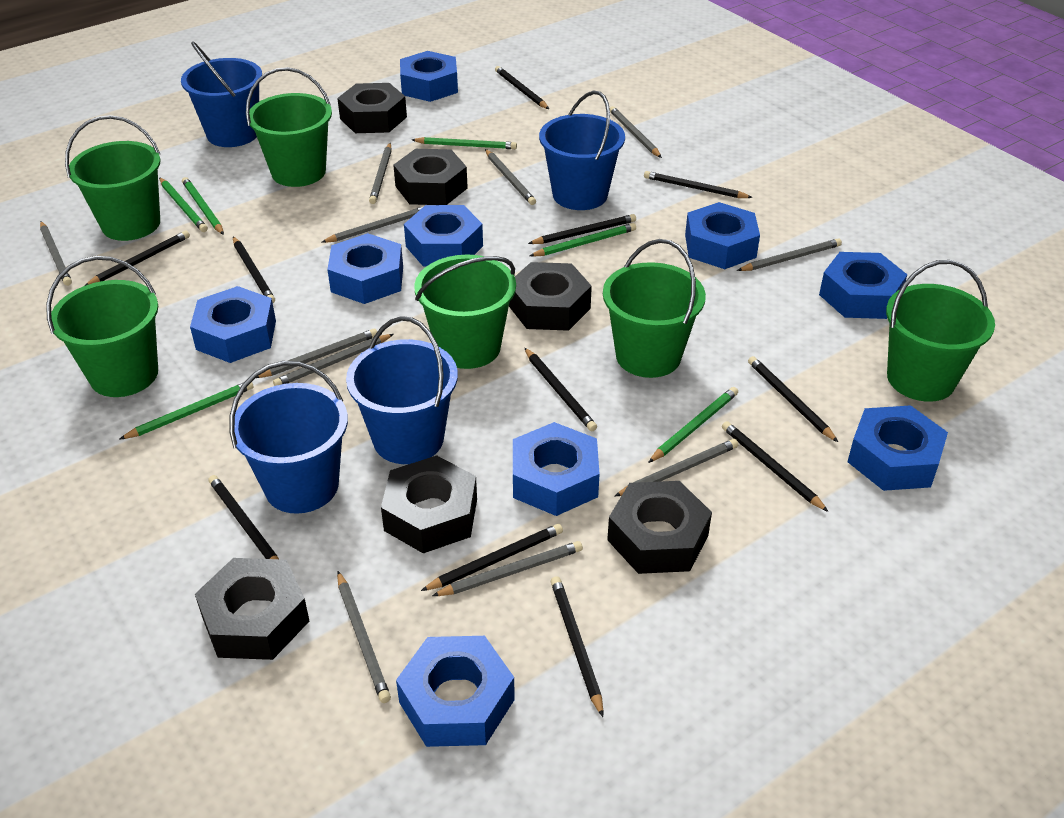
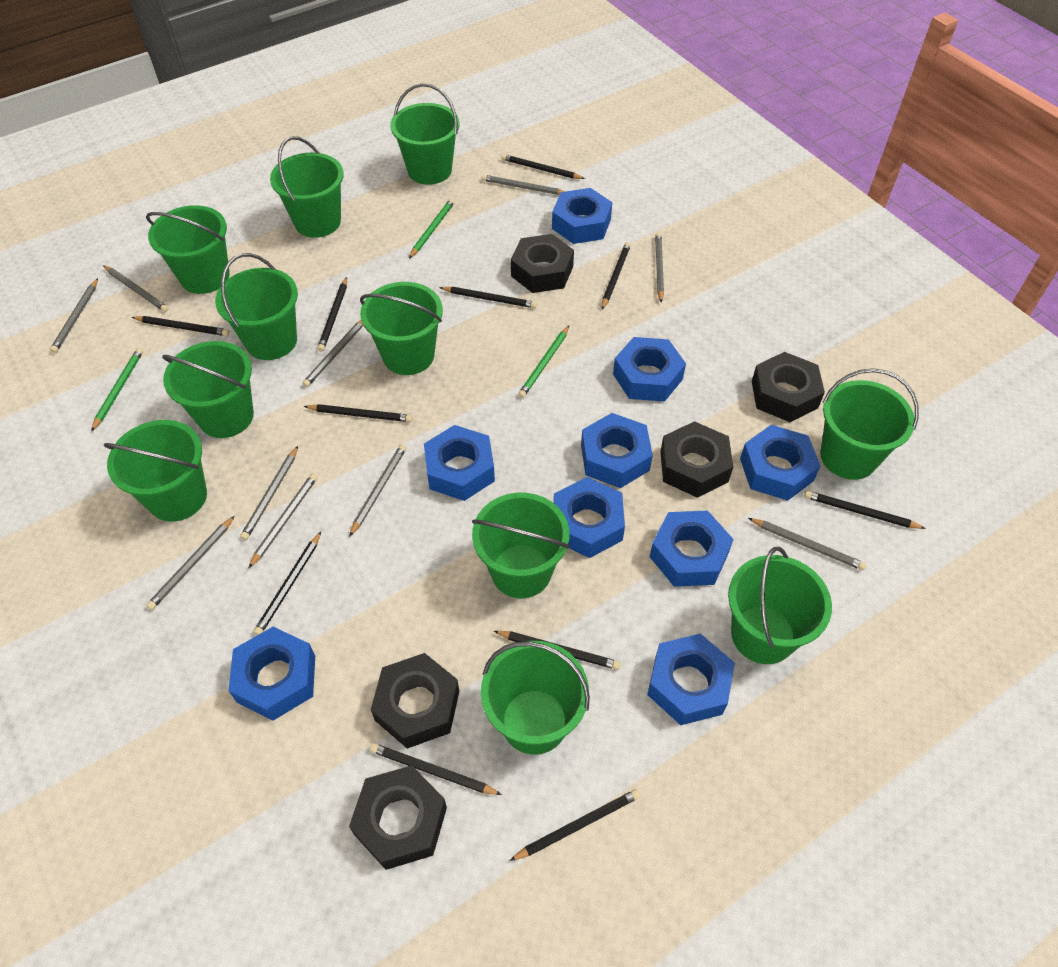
black nut: [195,558,309,660] [337,83,407,133] [381,455,477,553] [393,149,468,205] [509,262,592,331] [607,481,712,574] = 6 -> [349,765,447,870] [371,653,459,749] [511,234,574,293] [660,421,733,498] [752,352,825,422] = 5
blue bucket: [181,41,262,147] [229,361,348,514] [346,316,458,464] [539,91,625,210] = 4 -> none = 0
green bucket: [46,256,158,397] [65,115,160,241] [246,67,332,187] [414,254,516,369] [603,239,706,378] [886,260,995,402] = 6 -> [103,420,207,522] [146,205,230,294] [162,341,254,438] [215,253,298,360] [270,136,344,238] [360,282,443,375] [390,84,460,185] [472,493,570,598] [481,641,590,755] [728,547,832,664] [820,368,919,480] = 11
green pencil: [119,382,253,440] [159,177,208,232] [182,177,224,235] [412,137,517,149] [530,223,636,257] [648,387,738,463] = 6 -> [91,348,143,432] [409,198,455,258] [518,326,569,398] = 3
grey pencil: [40,221,72,286] [256,328,377,378] [273,334,394,386] [321,206,424,243] [337,571,391,703] [369,143,392,204] [432,541,583,596] [485,149,536,205] [610,106,662,158] [614,439,738,497] [737,238,842,271] = 11 -> [50,278,98,353] [103,265,169,312] [146,516,235,610] [240,446,298,540] [249,473,317,568] [302,320,363,387] [349,444,406,537] [482,175,565,195] [655,232,664,302] [748,518,866,570] = 10

